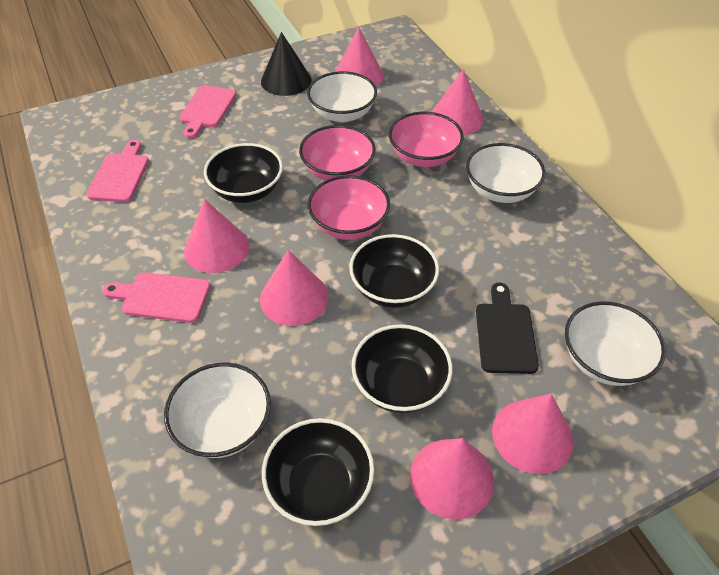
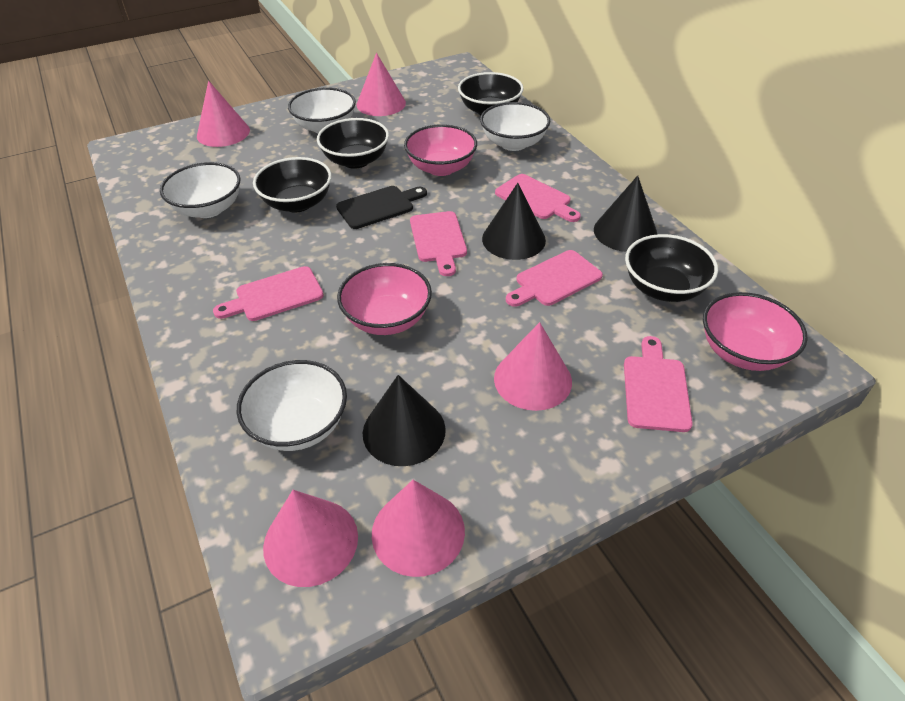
black cone: [261,32,312,96] = 1 -> [363,375,446,466] [482,183,546,260] [594,175,657,252] = 3
pink cone: [184,199,249,273] [260,250,329,326] [335,27,384,86] [410,438,494,520] [432,69,484,135] [492,394,573,474] = 6 -> [197,81,250,147] [263,490,358,587] [357,53,406,116] [372,480,465,577] [494,322,572,411] = 5
pink cutting board: [86,140,149,202] [102,272,210,323] [179,85,237,138] = 3 -> [213,266,324,321] [410,211,467,276] [495,174,581,222] [506,250,603,307] [624,336,693,432] = 5

